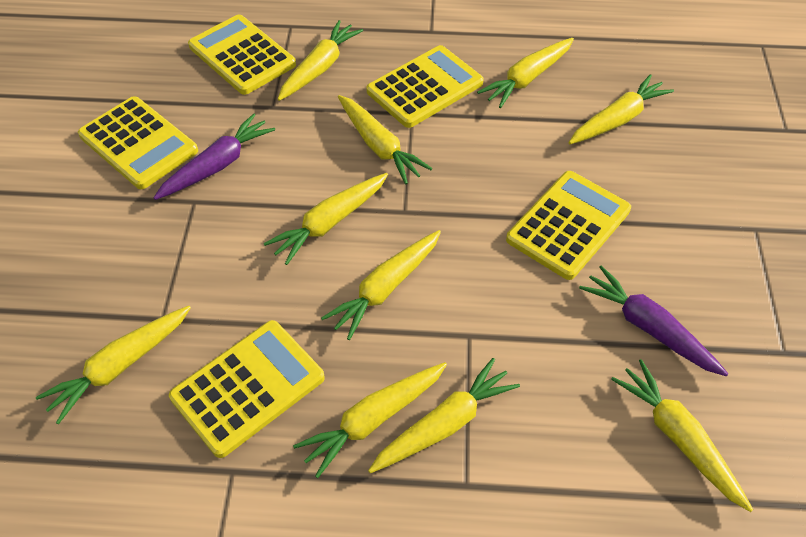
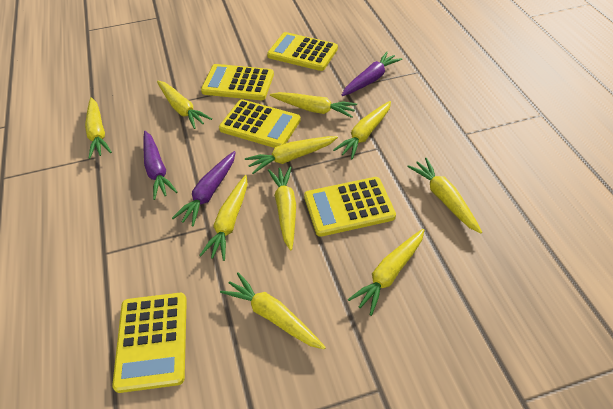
purple carrot: [154,114,275,200] [579,265,728,376] = 2 -> [144,131,177,200] [172,151,236,226] [342,52,402,96] = 3

